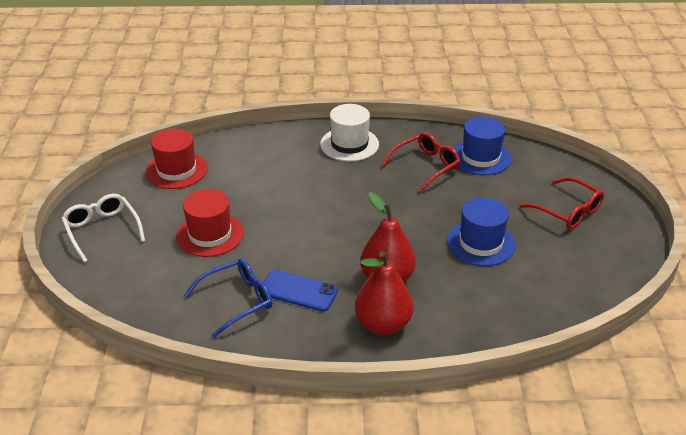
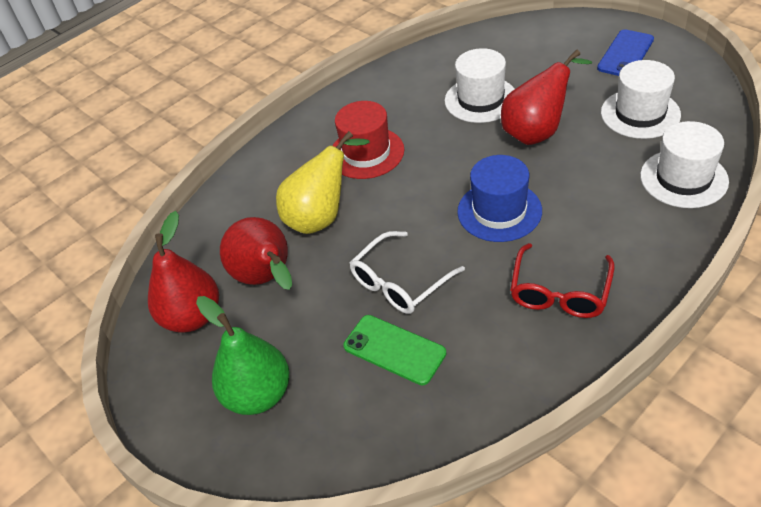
blue glasses: [184,258,272,338] = 1 -> none = 0
blue hat: [447,197,516,266] [453,116,511,175] = 2 -> [457,155,542,242] = 1
green pear: none = 0 -> [196,296,290,415] = 1
green phone: none = 0 -> [343,315,446,385] = 1
red glasses: [381,132,461,192] [520,177,604,229] = 2 -> [510,243,615,318] = 1
red hat: [146,128,208,189] [176,189,244,257] = 2 -> [332,101,404,179] = 1
red pear: [355,251,413,335] [360,192,416,282] = 2 -> [148,211,219,333] [220,217,292,290] [501,49,592,145] = 3
white hat: [320,104,379,162] = 1 -> [445,48,515,123] [601,60,681,139] [640,121,729,208] = 3
yellow pear: none = 0 -> [276,131,370,234] = 1

